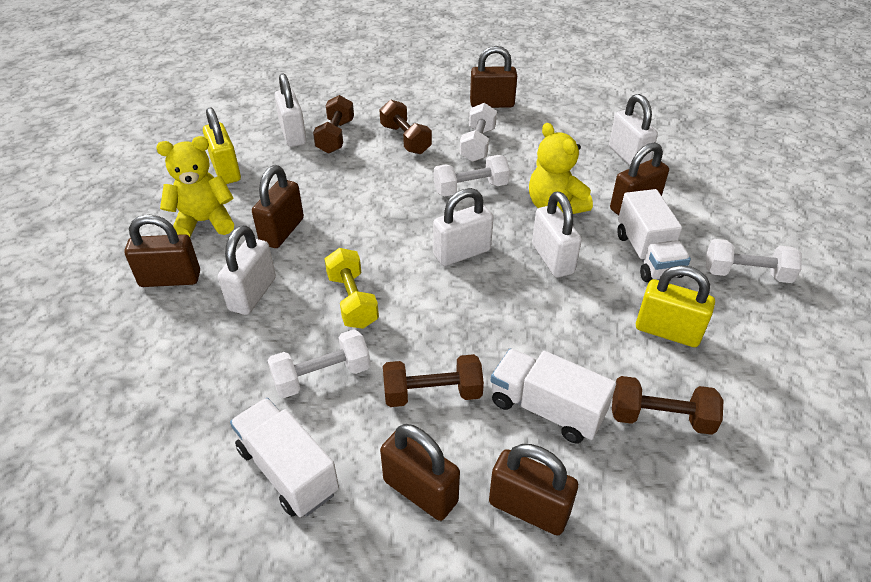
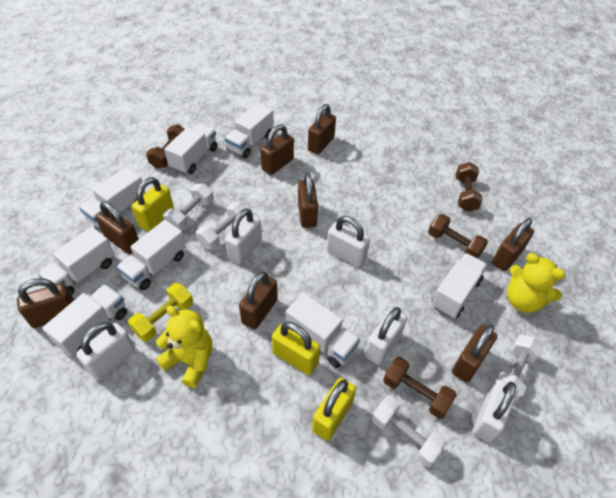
brown padlock: [125,215,200,287] [252,165,304,248] [380,424,460,521] [470,46,517,108] [489,444,578,536] [610,142,669,215] = 6 -> [17,278,74,328] [96,202,139,254] [239,271,278,330] [260,125,294,175] [298,173,318,228] [308,104,336,154] [452,325,497,383] [492,218,534,271] = 8
white truck: [230,398,339,517] [491,349,616,443] [617,189,691,282] = 3 -> [38,227,114,295] [42,284,127,357] [80,167,146,228] [117,220,186,290] [164,124,217,174] [225,103,274,158] [286,293,360,368] [432,253,488,318] = 8
yellow padlock: [203,107,241,184] [636,265,715,347] = 2 -> [132,177,174,232] [272,322,320,375] [312,378,356,441] = 3

